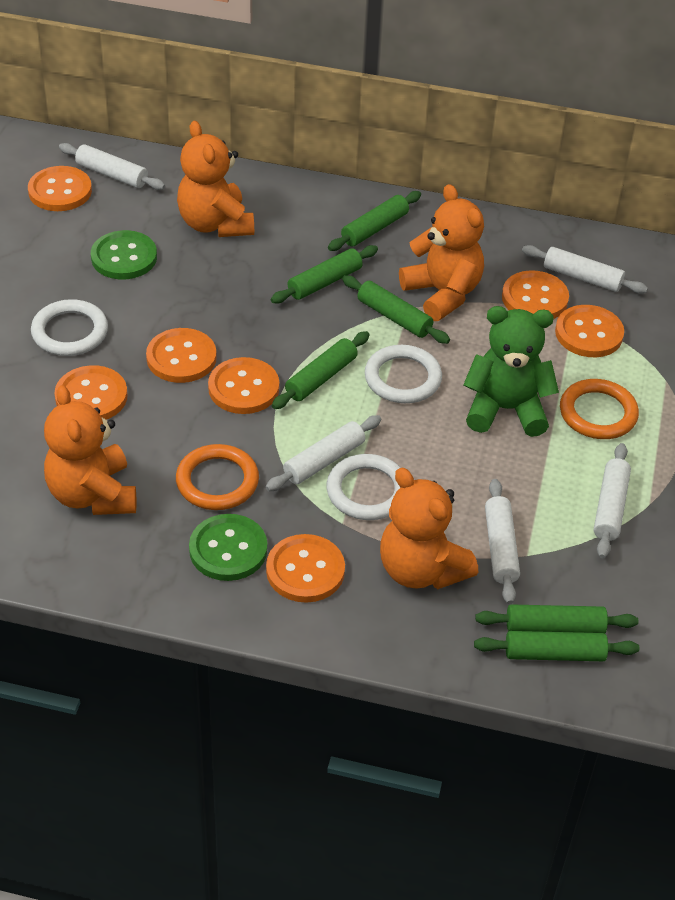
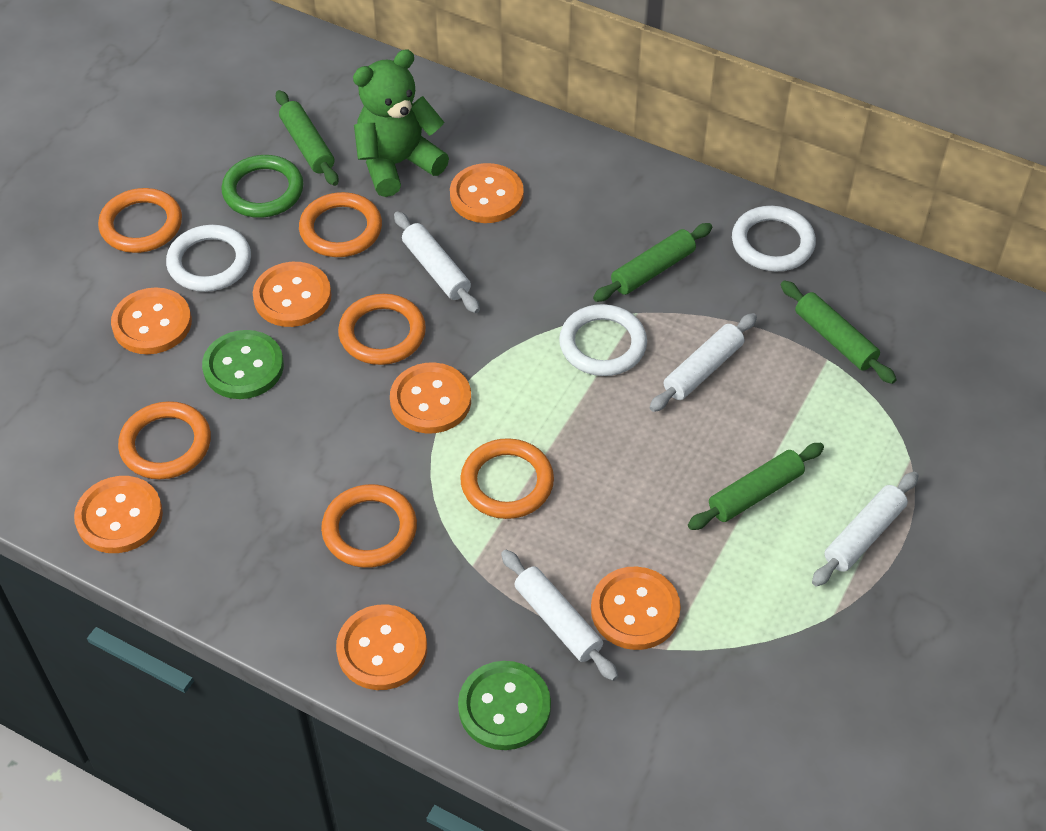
green ring: none = 0 -> [221,155,304,218] = 1
green rolling pin: [271,245,378,303] [272,331,370,409] [328,191,421,251] [342,275,450,344] [474,631,639,661] [475,604,639,634] = 6 -> [276,90,339,186] [593,223,712,302] [688,443,824,530] [781,280,897,384] = 4
orange ring: [176,444,259,510] [560,379,639,439] = 2 -> [98,188,182,253] [118,401,211,479] [299,192,382,257] [321,484,417,568] [338,294,426,365] [460,438,554,519] = 6
orange teddy bear: [44,385,136,515] [177,121,254,237] [380,468,478,589] [399,184,484,321] = 4 -> none = 0
white rolling pin: [59,143,165,190] [266,415,381,491] [485,479,520,604] [522,245,648,294] [594,443,631,559] = 5 -> [394,211,480,313] [501,550,618,681] [650,313,757,412] [812,472,919,587] = 4

